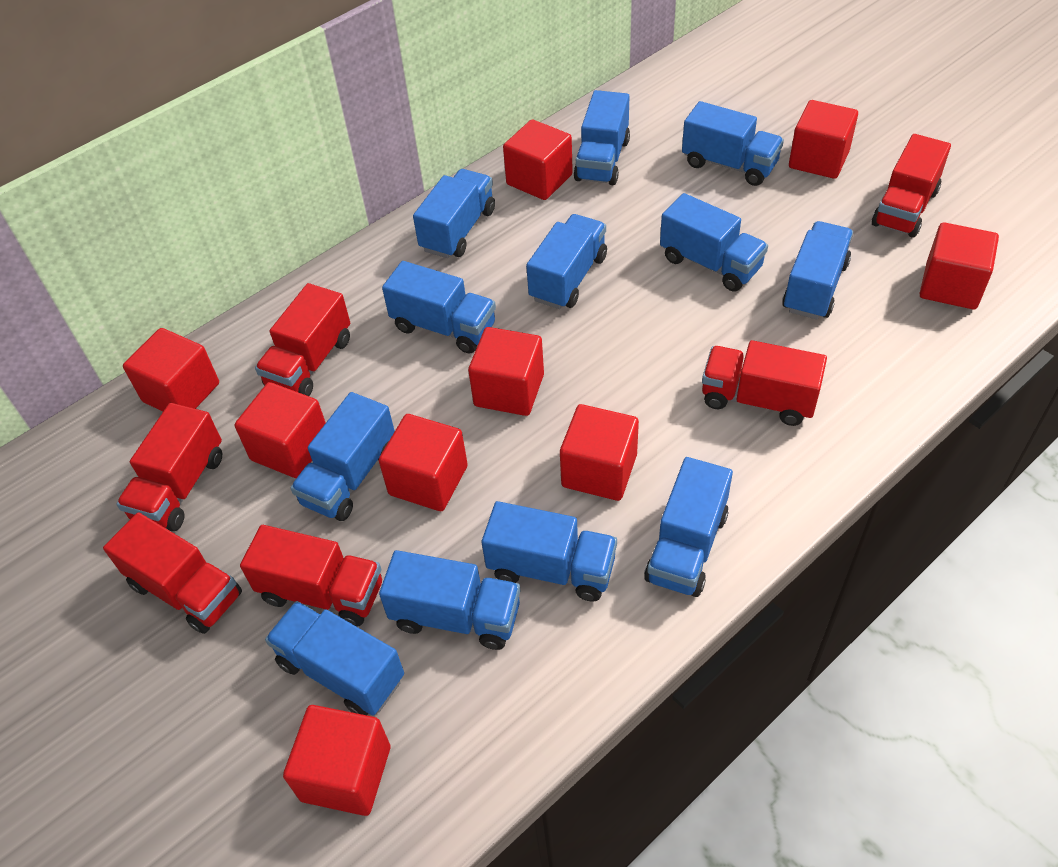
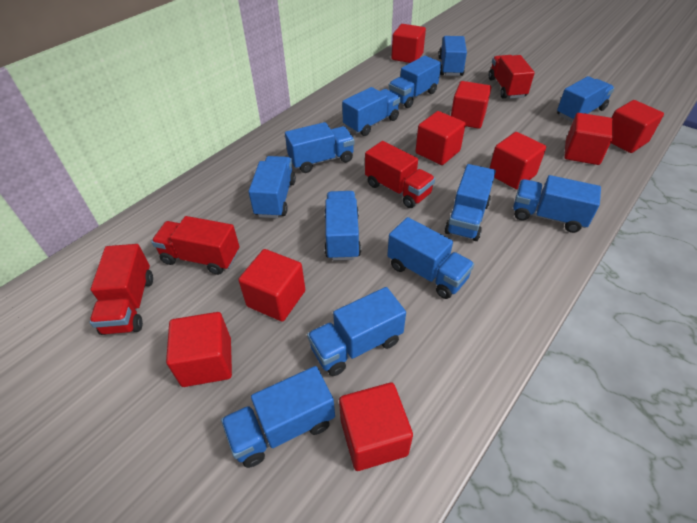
red truck: [103,512,242,634] [117,403,222,531] [240,525,382,627] [255,283,350,396] [702,340,827,426] [872,134,951,238] = 6 -> [90,244,153,335] [151,216,239,275] [365,141,435,208] [489,55,535,99] = 4

